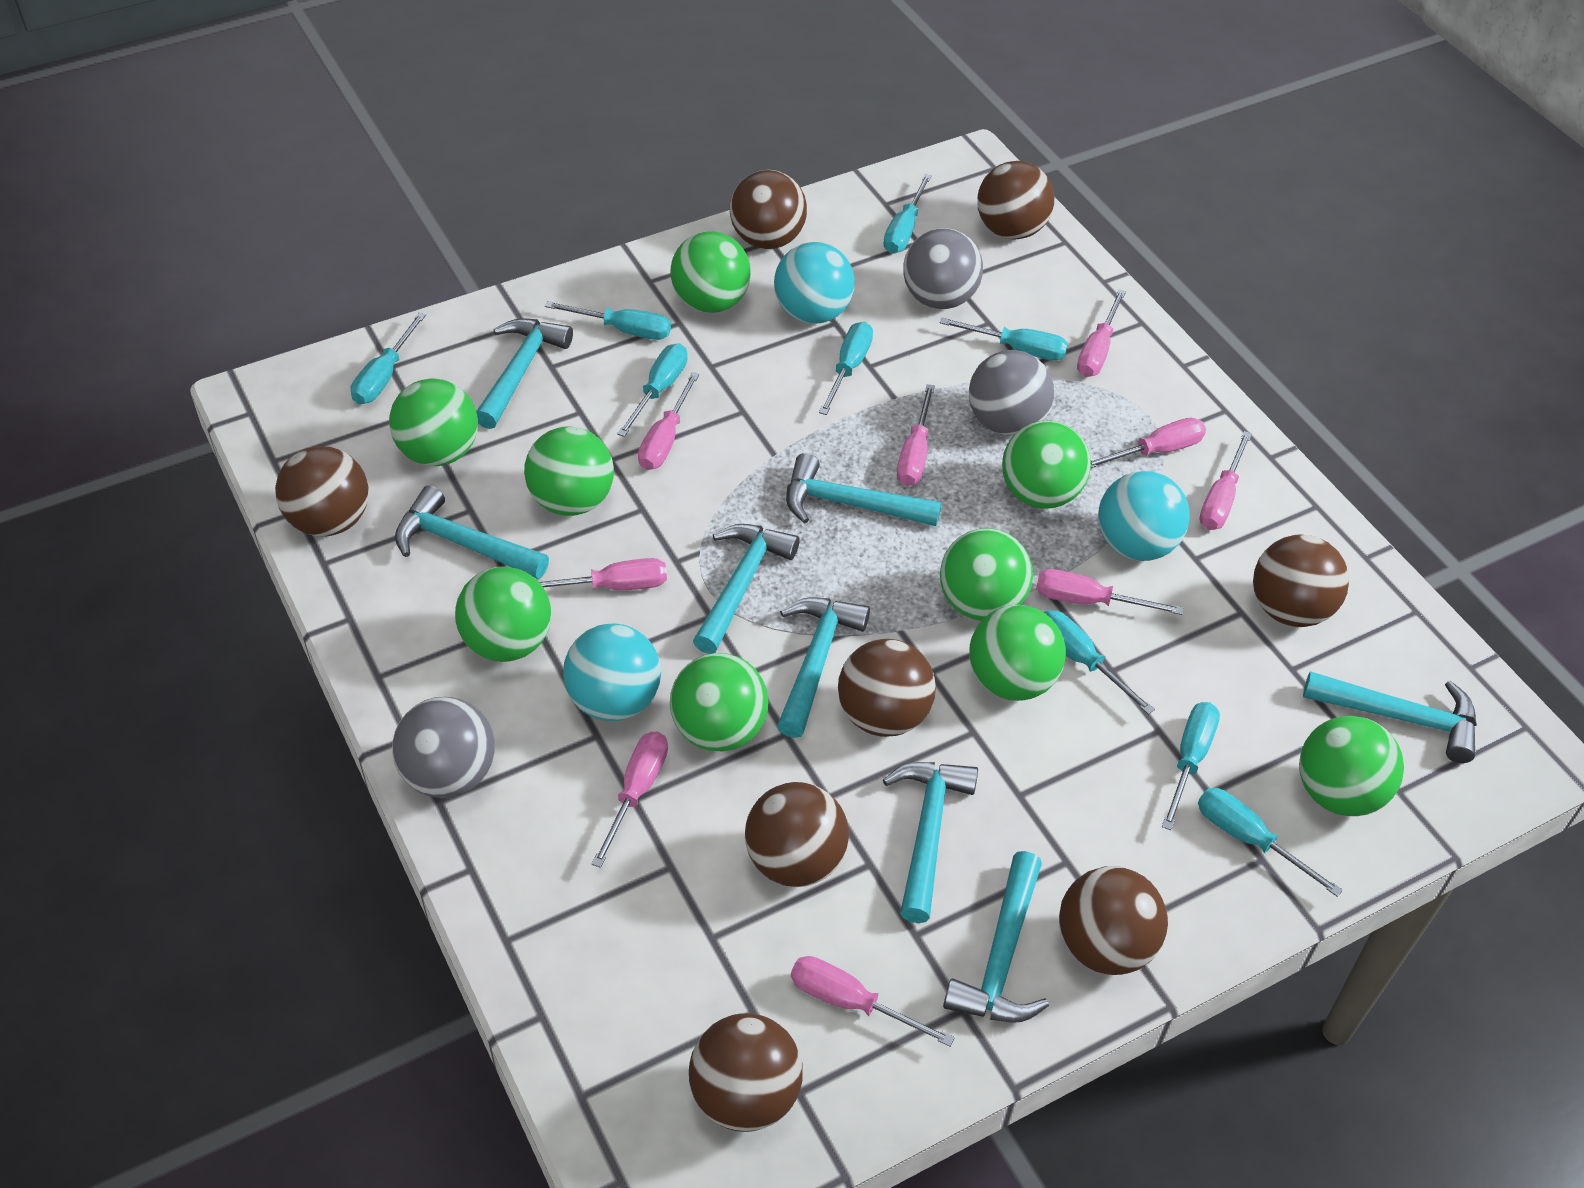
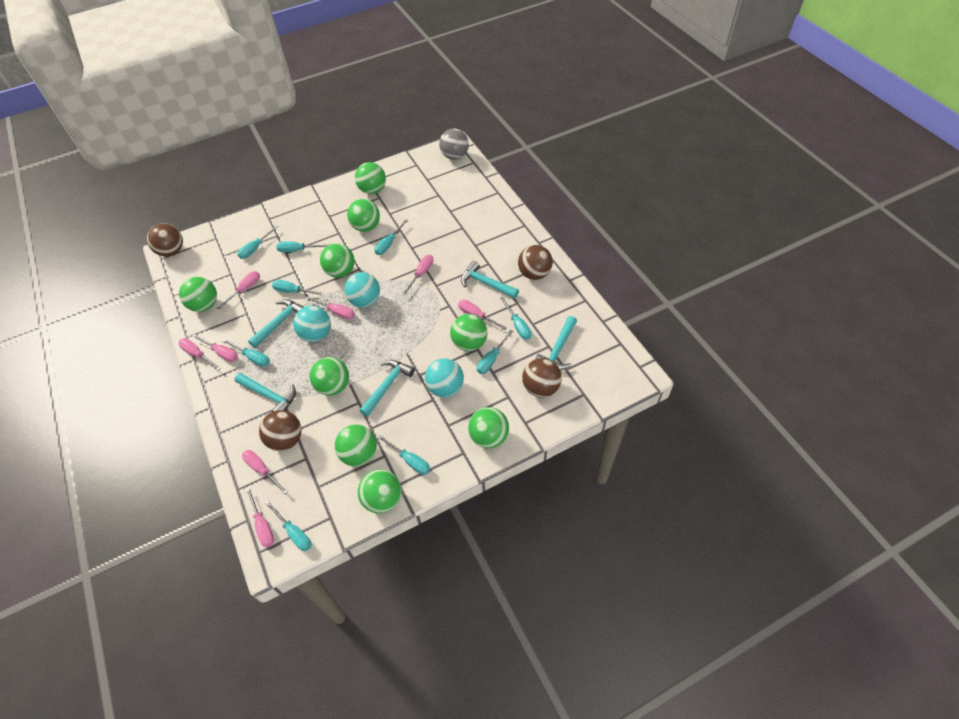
brown ball: [275,446,369,536] [689,1013,803,1132] [730,170,807,249] [745,782,849,887] [838,639,936,737] [977,161,1054,239] [1059,866,1168,975] [1253,535,1349,627] = 8 -> [147,223,183,257] [259,410,301,451] [518,245,553,280] [522,358,562,398] = 4
grey ball: [392,697,495,798] [903,228,983,309] [969,350,1054,435] = 3 -> [439,128,469,160] = 1
pink screwdriver: [539,558,667,590] [592,732,668,868] [638,372,700,470] [791,956,955,1047] [897,384,935,486] [1036,569,1184,615] [1077,289,1126,377] [1090,418,1206,468] [1199,431,1252,530] = 9 -> [178,338,221,370] [192,334,238,362] [217,271,260,309] [242,450,288,494] [245,487,274,547] [305,296,355,320] [402,255,434,295] [458,300,507,330] = 8
turquoise hammer: [395,485,549,579] [476,318,573,429] [693,524,800,654] [777,597,870,738] [786,453,942,526] [883,762,978,923] [943,851,1049,1023] [1303,671,1477,763] = 8 -> [235,373,296,412] [248,299,303,348] [359,360,415,417] [461,261,519,299] [535,316,577,370] = 5

